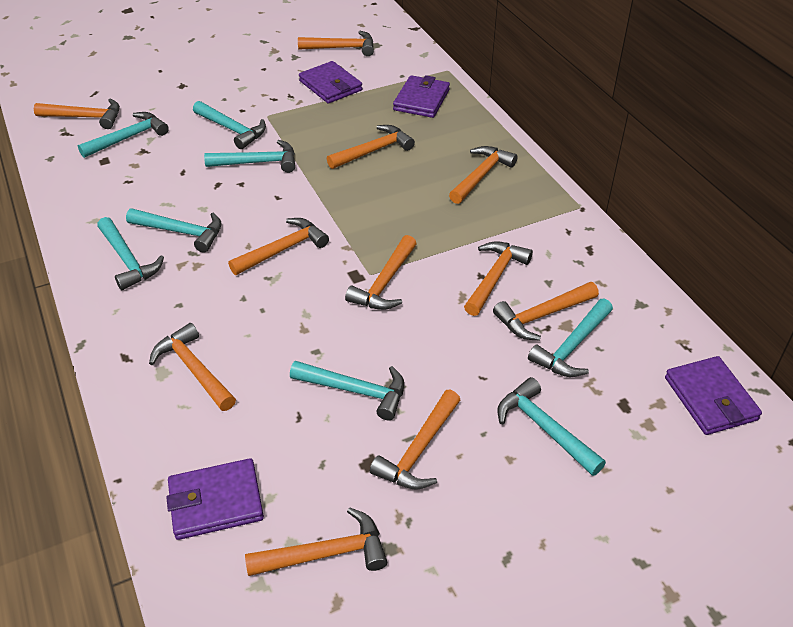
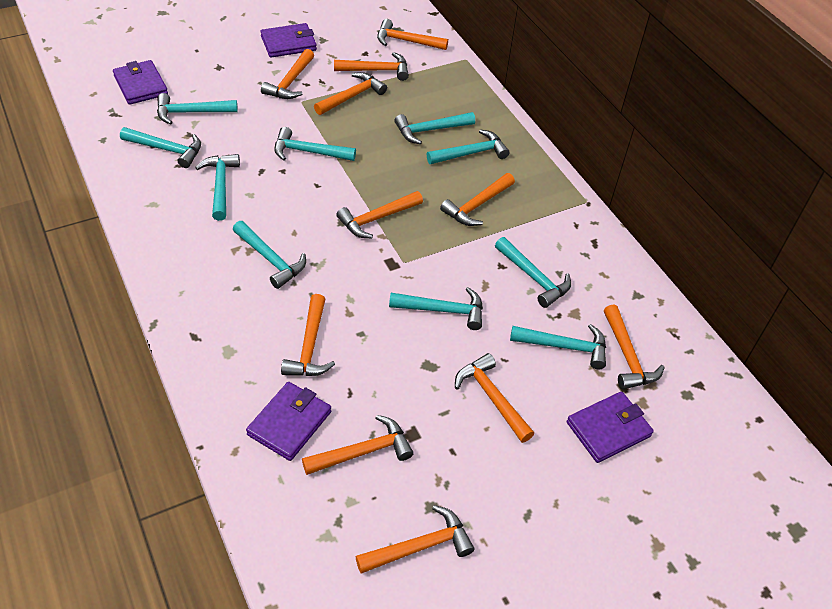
turquoise hammer: [78,112,169,158] [97,217,164,290] [126,209,222,253] [193,101,266,149] [204,140,295,173] [290,361,404,420] [497,377,606,476] [528,299,613,377] = 8 -> [120,127,201,168] [157,93,238,124] [195,154,240,221] [233,221,306,289] [274,127,356,161] [389,287,483,330] [394,112,475,144] [427,129,509,164] [495,237,571,308] [510,324,606,369] = 10

